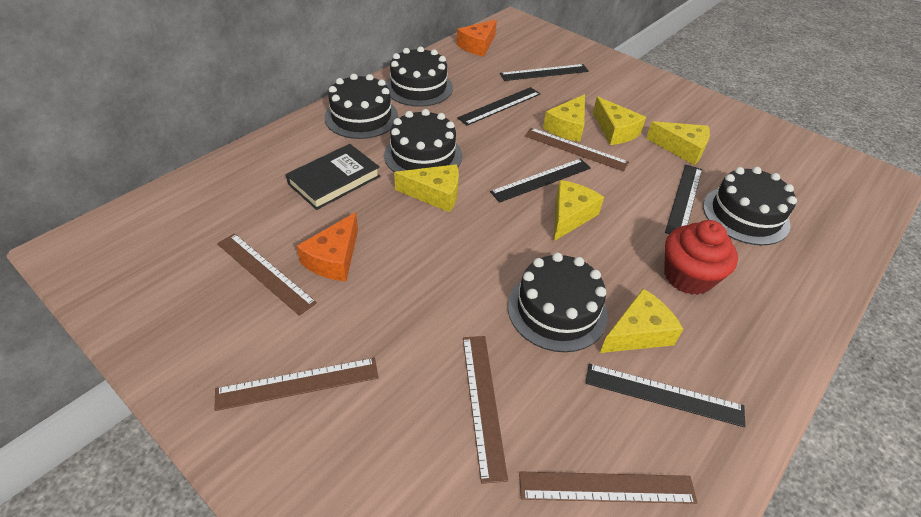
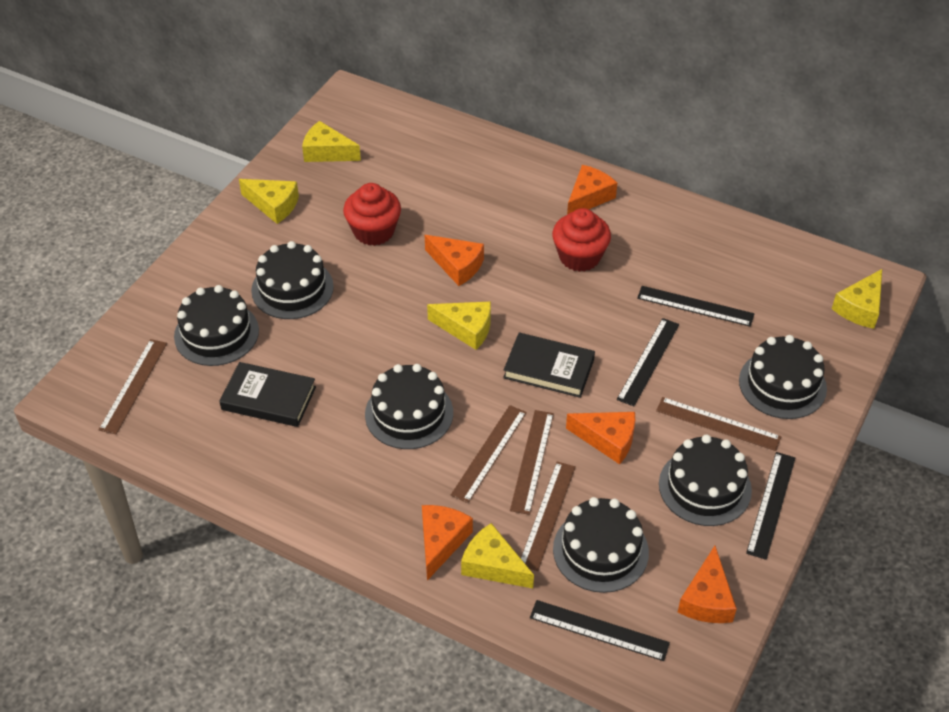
black book: [286,144,380,210] = 1 -> [219,362,316,427] [503,333,595,398] = 2
black cake: [324,74,398,139] [384,109,462,172] [386,46,453,107] [508,253,608,352] [703,167,797,245] = 5 -> [174,285,259,366] [251,241,334,319] [365,364,453,449] [553,497,649,593] [659,434,752,526] [739,335,827,419] = 6
black ruler: [457,87,540,126] [490,159,591,203] [500,64,589,81] [585,364,745,427] [665,164,702,234] = 5 -> [530,600,670,661] [617,318,679,406] [637,286,754,327] [746,452,795,560] = 4
orange cheese: [297,212,358,281] [457,20,497,57] = 2 -> [422,505,473,581] [425,235,484,286] [566,412,635,464] [567,165,617,215] [678,546,737,623] = 5
red cupcake: [664,220,738,295] = 1 -> [343,183,401,246] [552,208,611,272] = 2
yellow cheese: [394,164,459,212] [543,94,585,142] [554,180,604,241] [593,97,646,145] [600,289,683,353] [646,121,710,165] = 6 -> [239,179,299,224] [302,121,361,162] [427,301,491,350] [461,523,534,588] [832,269,882,329] = 5

